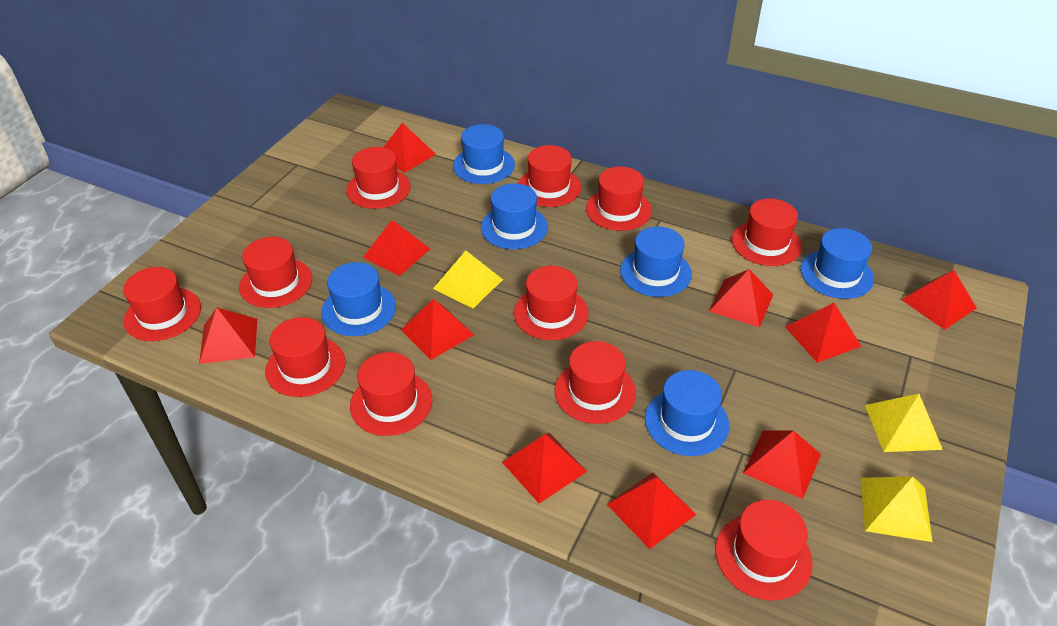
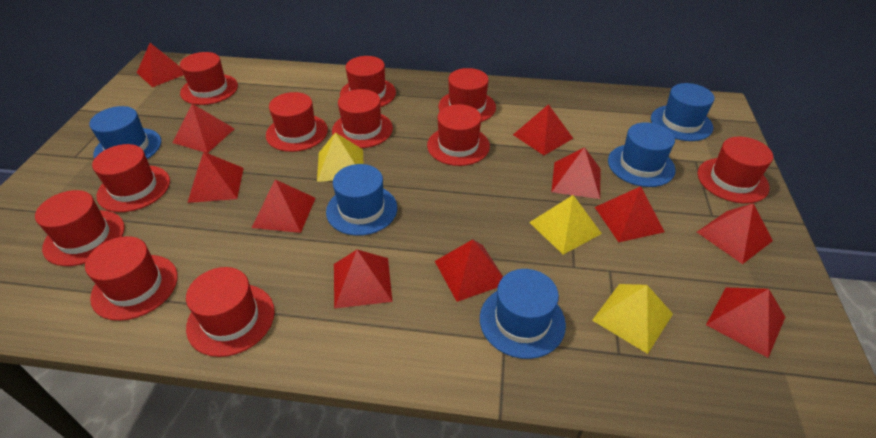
blue hat: [321,262,396,336] [453,124,515,184] [481,183,548,249] [620,226,692,297] [645,370,729,456] [800,228,874,299] = 6 -> [89,106,161,159] [326,164,397,236] [480,269,566,359] [608,122,675,187] [651,83,715,141] = 5
red pyramid: [199,307,257,364] [363,220,430,276] [384,123,436,173] [401,299,474,360] [502,433,587,503] [607,473,697,549] [709,269,773,328] [743,430,821,499] [785,303,861,363] [901,270,977,330] = 10 -> [137,43,183,87] [173,104,235,153] [187,152,244,203] [252,179,316,233] [334,250,392,309] [435,239,503,302] [513,104,573,155] [552,147,600,199] [595,186,665,242] [697,203,773,264] [706,288,785,358] = 11

